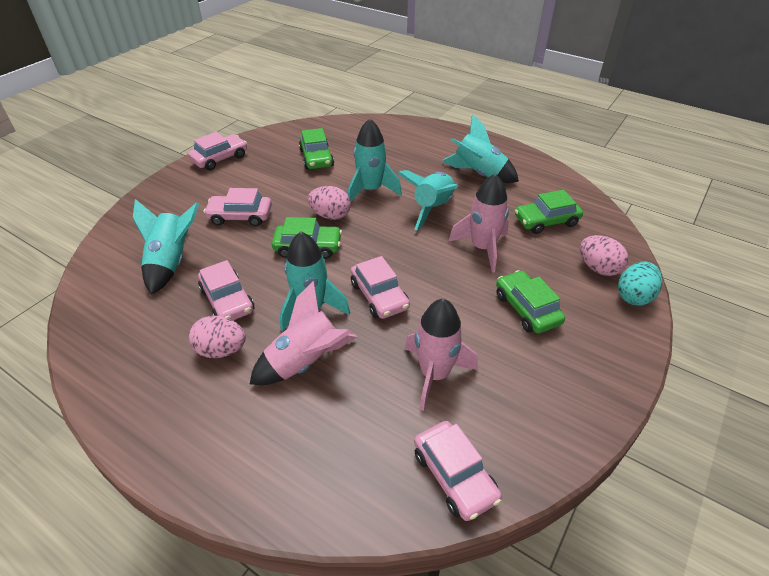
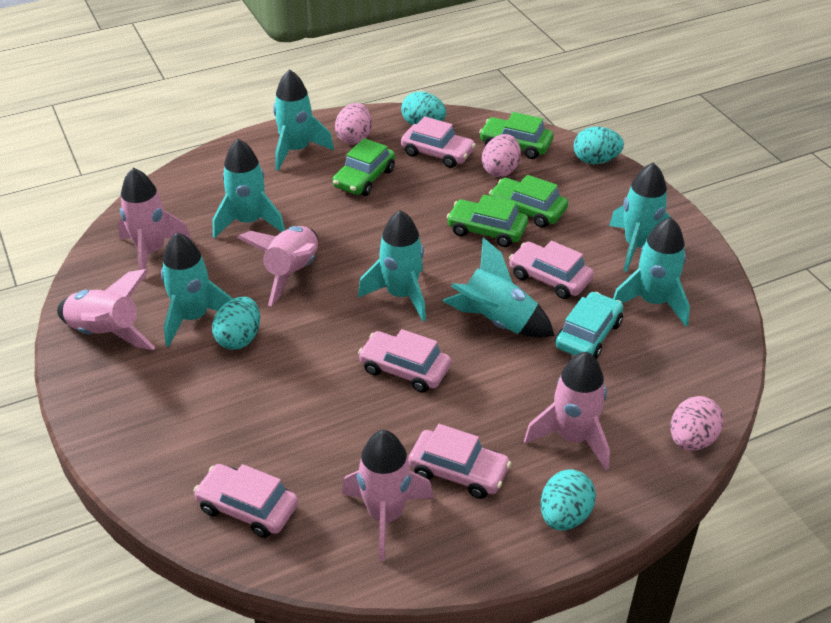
pink rocket: [250,281,357,385] [404,299,478,411] [449,173,509,273] = 3 -> [57,269,155,350] [118,168,192,280] [237,226,318,306] [342,430,434,561] [524,352,610,470] = 5
turquoise car: none = 0 -> [555,292,623,359] = 1
turquoise egg: [618,261,662,306] = 1 -> [212,297,260,350] [401,91,446,125] [540,469,596,530] [574,127,624,164] = 4
turquoise rocket: [133,199,199,295] [280,232,350,331] [348,118,402,202] [397,170,458,230] [442,115,519,183] = 5 -> [161,232,233,347] [213,139,285,238] [273,69,334,171] [358,210,426,321] [443,237,554,338] [609,162,670,272] [613,217,690,327] = 7

